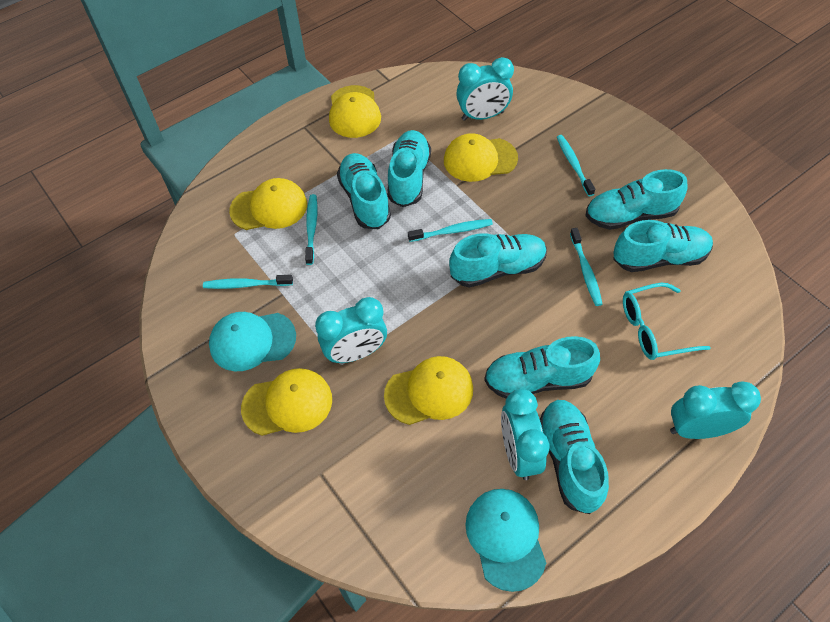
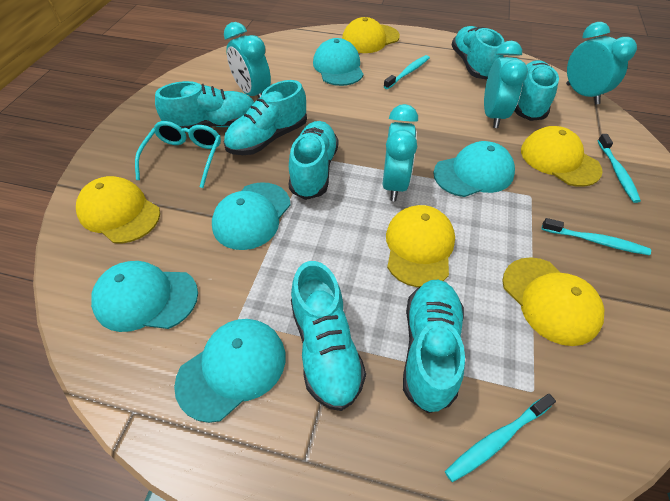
turquoise cap: [209,312,296,371] [465,489,546,592] = 2 -> [91,261,198,332] [174,319,286,423] [212,182,290,250] [313,38,364,86] [433,141,515,197] = 5
turquoise toothbrush: [203,275,293,289] [305,194,317,265] [408,219,493,242] [557,135,595,196] [570,228,602,306] = 5 -> [384,55,430,89] [445,394,556,483] [542,218,651,255] [597,134,641,203] = 4

